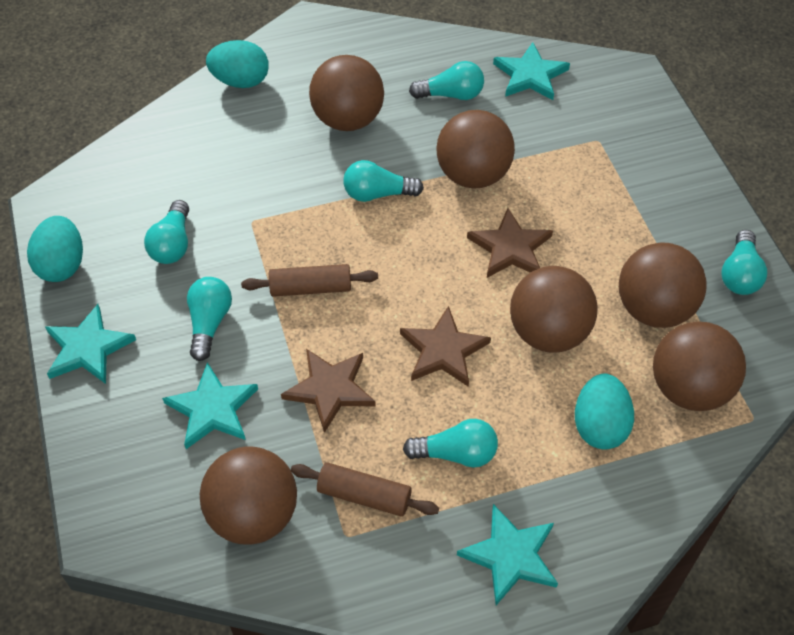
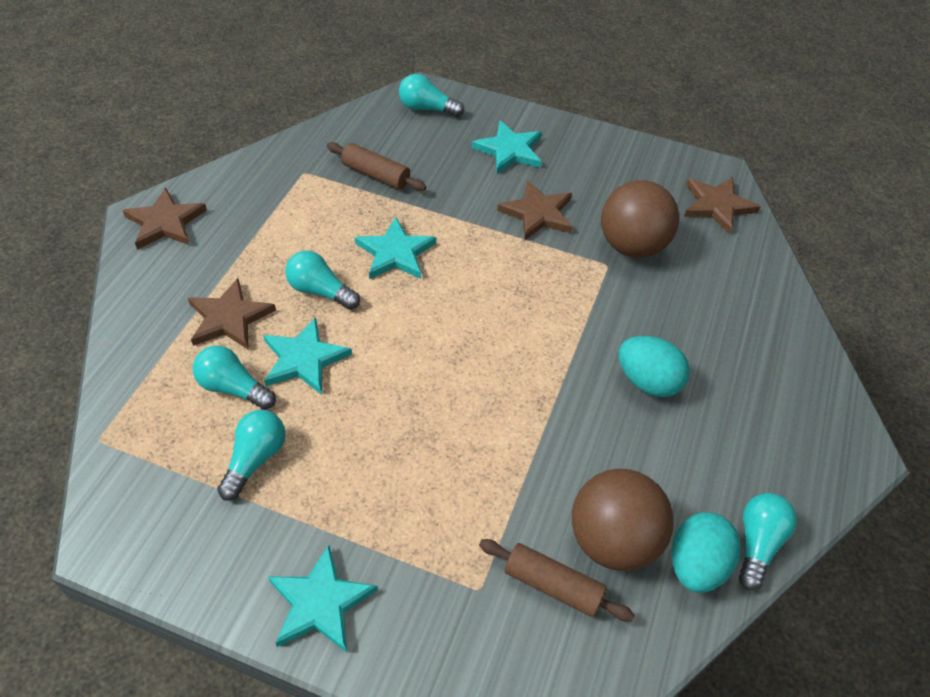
brown ball: [200,446,297,545] [309,55,384,131] [436,110,515,189] [510,266,598,353] [619,242,707,328] [653,321,746,411] = 6 -> [572,469,674,571] [601,180,679,258] = 2
brown star: [281,349,376,433] [400,306,491,387] [467,208,553,278] = 3 -> [122,187,207,250] [188,278,276,349] [497,180,572,240] [684,177,761,235] = 4
turquoise egg: [27,216,83,282] [206,40,269,88] [575,374,634,450] = 3 -> [619,336,690,397] [672,512,740,593] = 2
turquoise light bulb: [144,200,189,264] [187,277,232,361] [343,160,424,202] [403,419,498,468] [409,61,484,100] [722,230,767,295] = 6 -> [193,346,276,410] [217,410,286,501] [285,251,360,310] [399,74,464,117] [739,493,797,590] = 5

